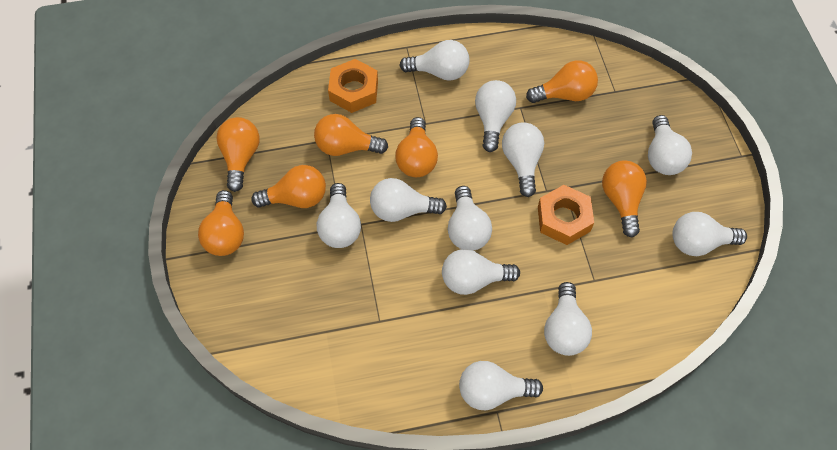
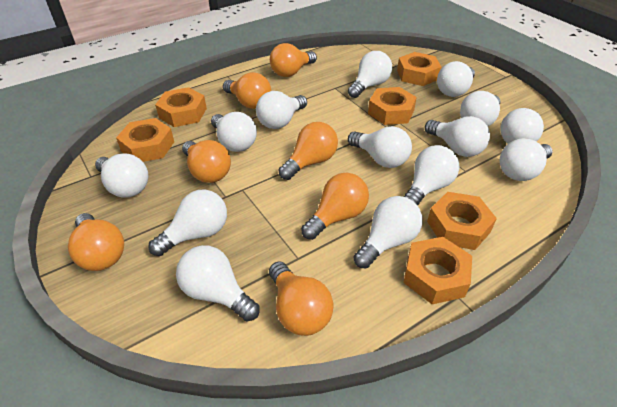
orange nut: [328,59,378,113] [538,185,594,245] = 2 -> [116,118,174,162] [155,87,207,127] [368,87,417,125] [397,52,441,86] [403,237,472,304] [427,192,497,250] = 6
white light bulb: [317,183,361,248] [370,178,447,222] [399,40,470,81] [442,249,520,295] [448,186,492,251] [459,361,543,411] [475,80,516,152] [502,122,544,197] [544,282,592,356] [648,115,692,175] [672,212,747,256] = 11 -> [95,153,149,198] [149,190,227,256] [176,245,259,322] [211,112,257,152] [256,91,307,129] [348,51,392,98] [348,126,412,168] [354,196,423,269] [404,145,459,205] [425,116,490,157] [437,61,475,97] [460,91,501,126] [500,108,544,143] [500,138,553,181] = 14

